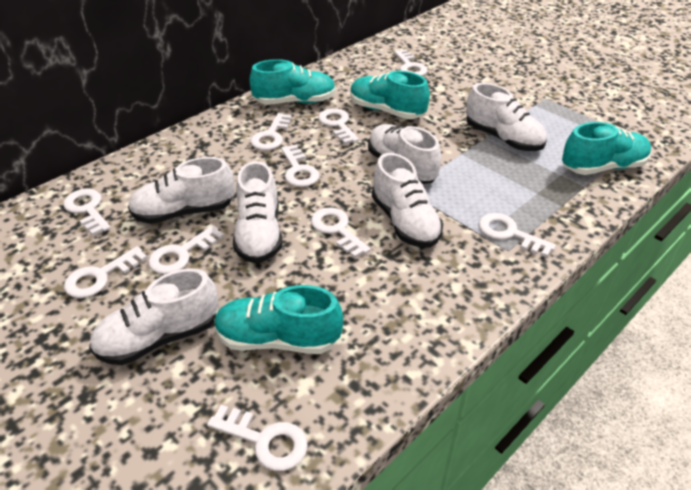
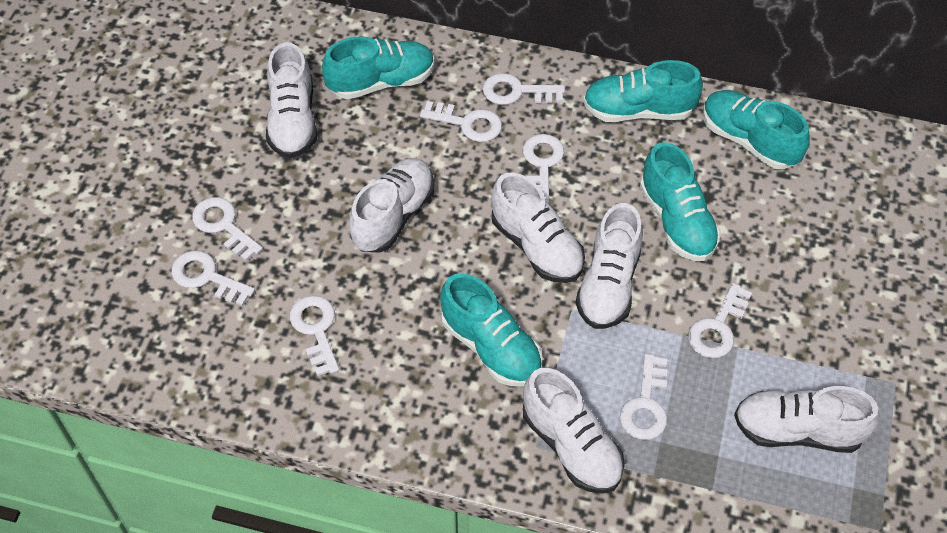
turquoise shoe: [214,285,343,354] [249,59,336,105] [350,71,430,119] [562,122,651,175] = 4 -> [322,37,435,99] [440,273,543,387] [583,60,703,122] [640,142,721,261] [703,90,810,169] = 5
white key: [63,189,111,235] [64,246,147,298] [148,225,224,274] [207,405,308,471] [251,113,292,150] [281,145,319,187] [311,207,371,258] [318,108,359,144] [394,49,428,76] [479,213,556,257] = 10 -> [172,250,255,306] [192,197,263,261] [290,295,339,376] [420,101,502,142] [483,73,565,105] [523,134,564,203] [620,354,667,440] [688,283,752,358] = 8

